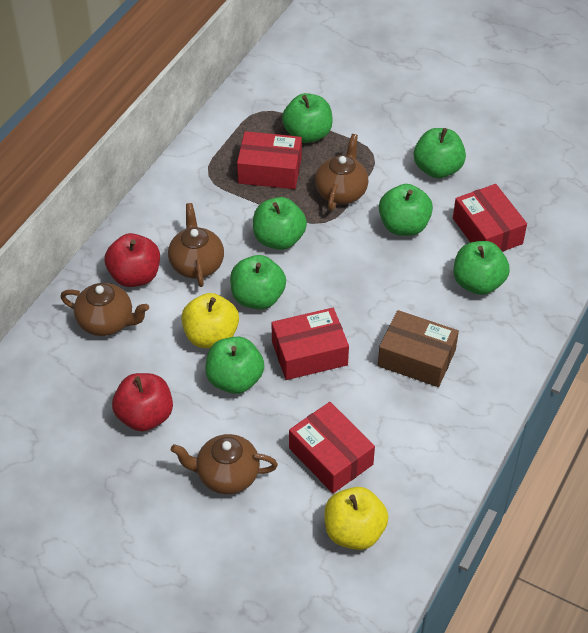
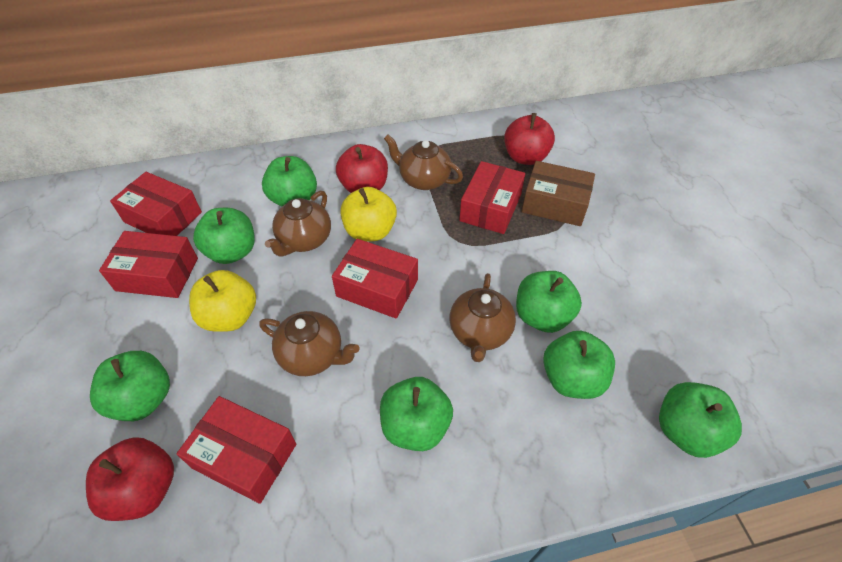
red apple: [105,233,160,287] [112,373,173,431] = 2 -> [86,437,174,521] [336,144,388,193] [504,113,555,165] = 3
red box: [237,131,302,189] [271,308,349,380] [289,402,375,493] [453,184,527,252] = 4 -> [99,231,198,298] [110,172,202,236] [176,396,296,504] [332,239,418,319] [459,161,525,234] = 5

